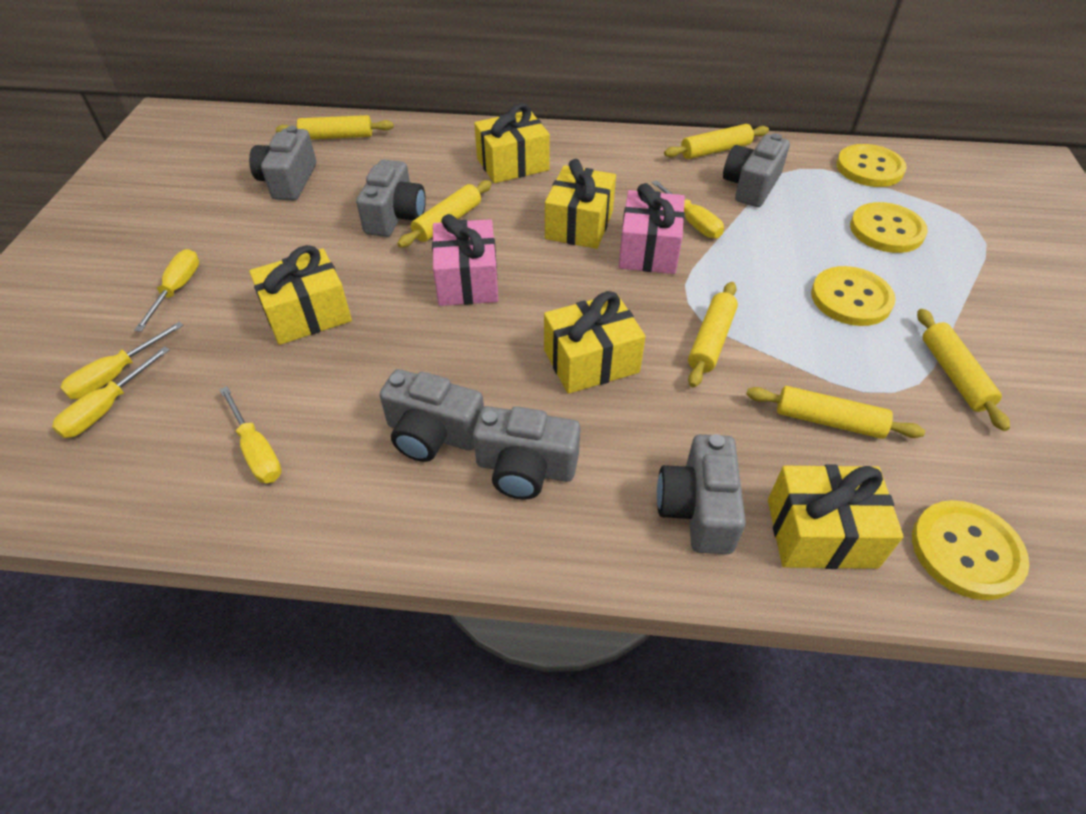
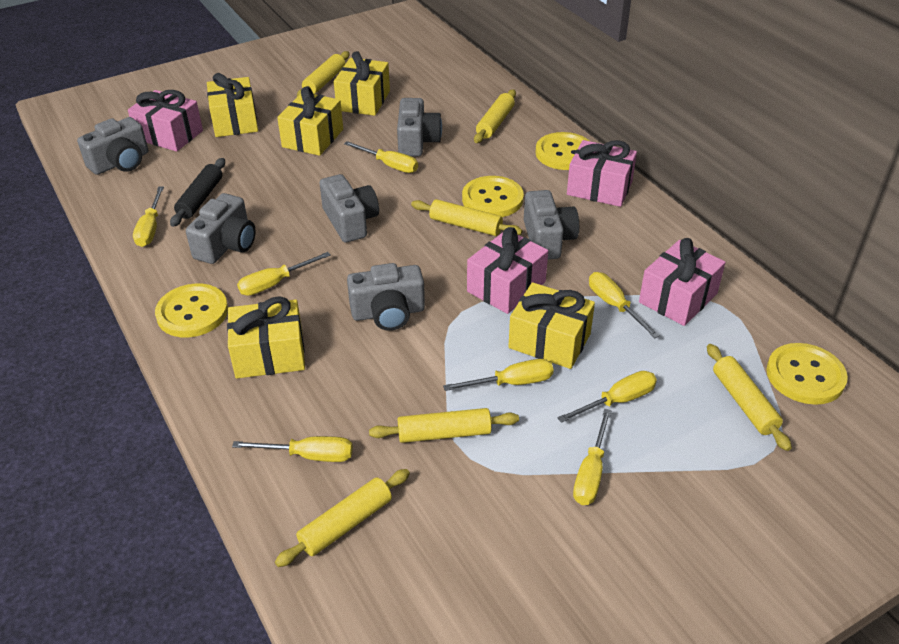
black rolling pin: none = 0 -> [170,158,225,227] = 1
pink gift: [432,214,498,306] [618,183,685,274] = 2 -> [128,90,203,152] [467,227,548,314] [567,140,637,207] [639,238,726,326] = 4
yellow screwdriver: [52,346,170,438] [60,322,184,399] [134,249,199,332] [219,386,282,483] [652,180,724,239] = 5 -> [133,186,164,247] [232,436,353,462] [237,252,331,296] [344,141,418,173] [443,359,554,391] [557,371,657,423] [573,409,611,505] [589,272,660,338] = 8

